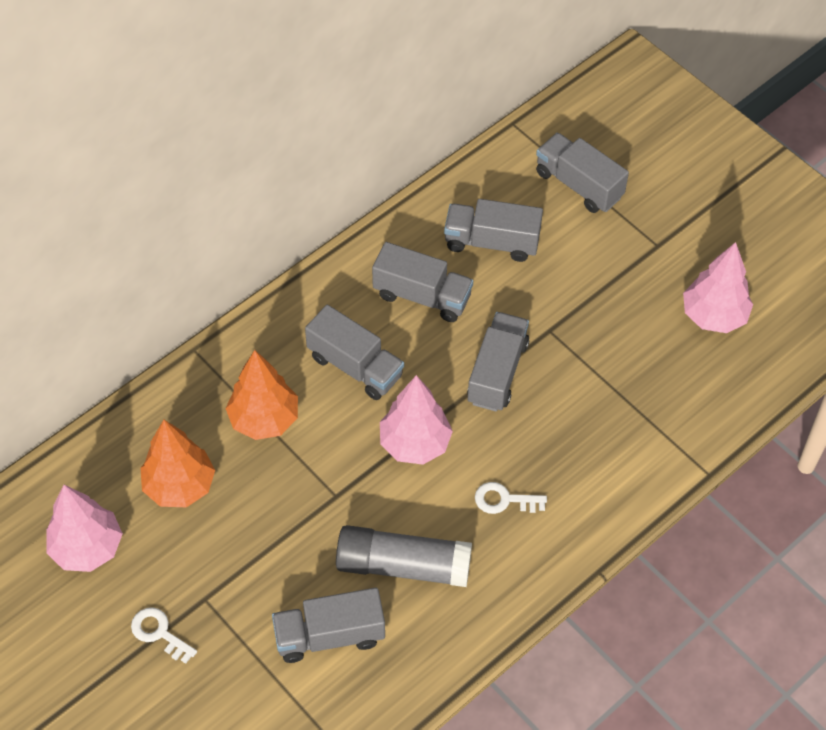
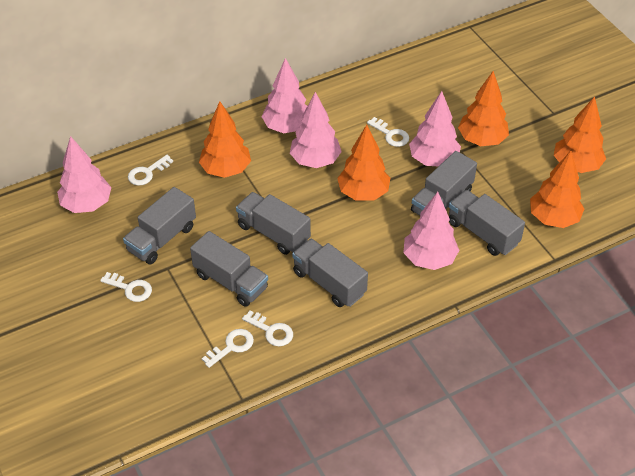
grey glue stick: [336,525,472,587] = 1 -> none = 0
orange tree: [141,420,215,507] [225,350,298,440] = 2 -> [199,101,251,178] [337,125,390,201] [458,71,509,146] [530,151,584,228] [554,96,606,173] = 5
pink tree: [46,485,123,572] [380,375,453,465] [683,242,753,333] = 3 -> [57,136,112,213] [261,58,307,133] [290,92,342,168] [403,192,459,270] [409,91,461,166] = 5
white key: [131,607,197,664] [475,482,547,514] = 2 -> [100,272,152,302] [128,155,173,186] [202,329,254,368] [242,311,293,346] [367,117,409,147] = 5

